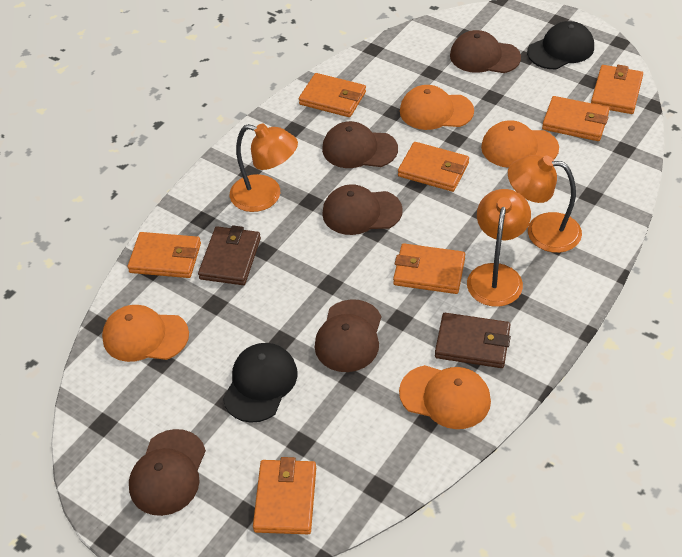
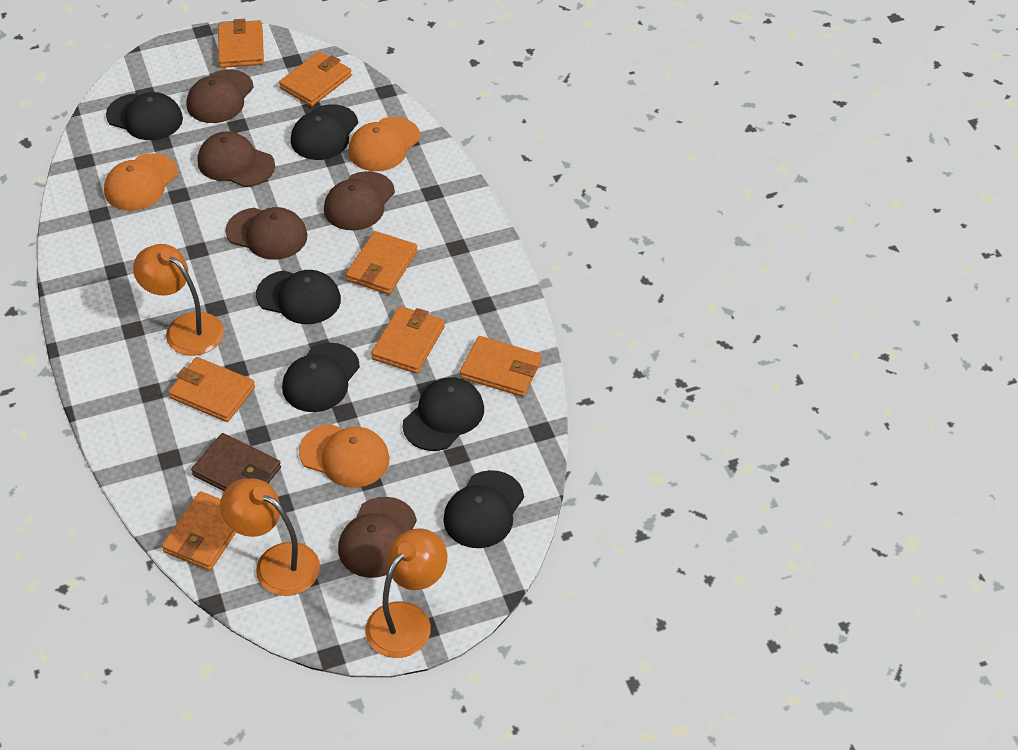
black cap: [223,343,298,423] [527,21,594,69] = 2 -> [106,92,183,140] [256,270,341,324] [282,343,360,412] [291,104,358,160] [403,377,484,451] [443,470,524,548] = 6
brown wallet: [198,225,261,285] [435,313,511,368] = 2 -> [191,433,281,491] = 1
orange cap: [102,305,189,362] [399,365,491,429] [400,85,474,130] [481,120,559,168] = 4 -> [104,153,178,211] [299,424,390,488] [348,117,420,171] = 3

